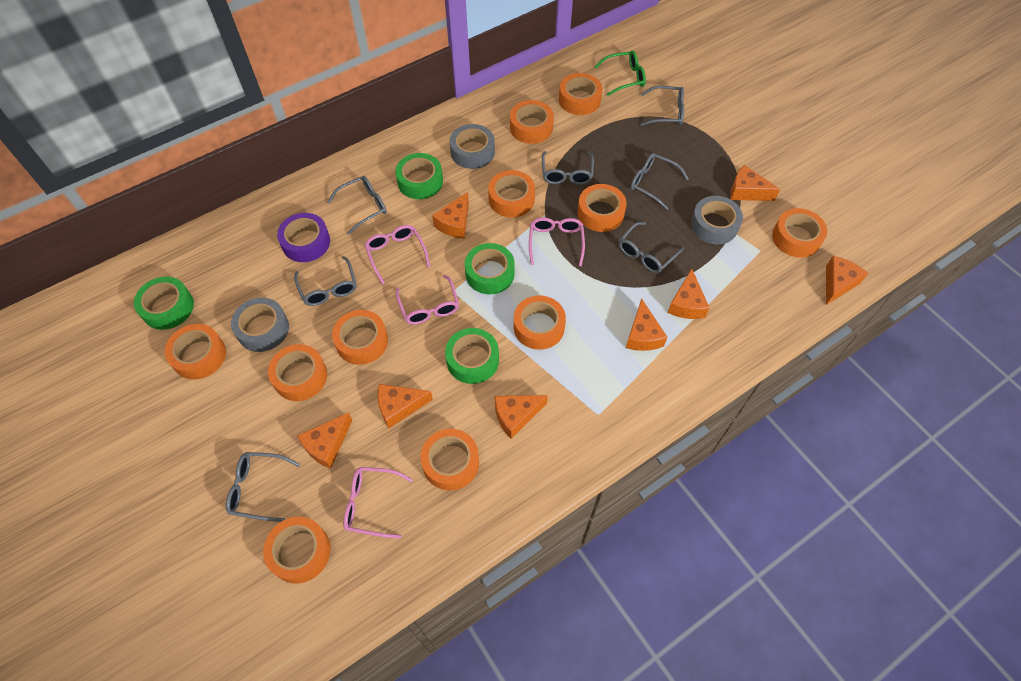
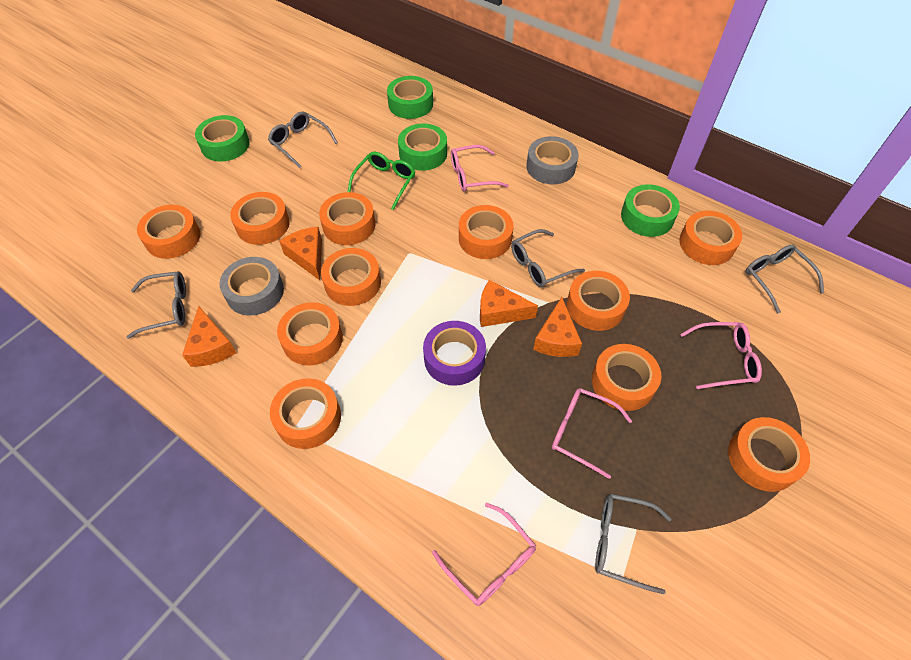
grey glasses: [226,452,300,522] [294,256,356,306] [328,176,387,234] [542,151,594,185] [619,222,684,273] [630,153,689,210] [640,86,684,126] = 7 -> [127,271,186,339] [268,111,338,168] [511,229,585,287] [595,493,671,594] [746,245,824,313] = 5
grey tape: [231,298,289,352] [450,124,495,169] [691,196,743,244] = 3 -> [219,257,284,316] [527,136,579,185] = 2
orange cheese: [297,412,352,469] [378,384,433,428] [432,192,469,239] [495,395,548,439] [626,298,667,351] [668,269,710,319] [730,165,780,201] [826,256,868,305] = 8 -> [182,306,236,367] [279,227,322,280] [480,280,538,327] [533,297,582,357] = 4

